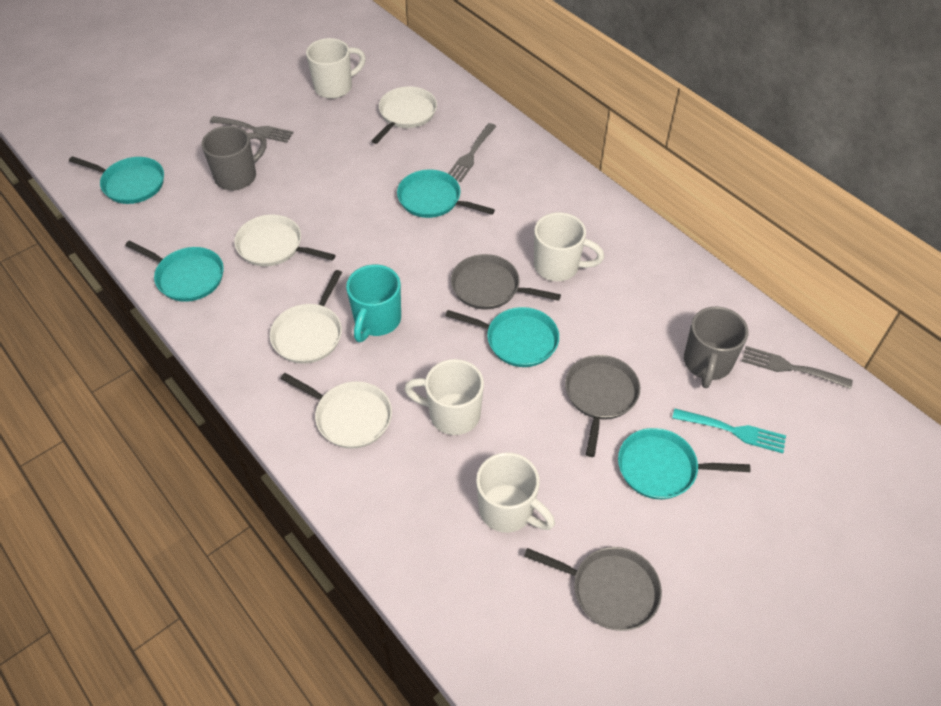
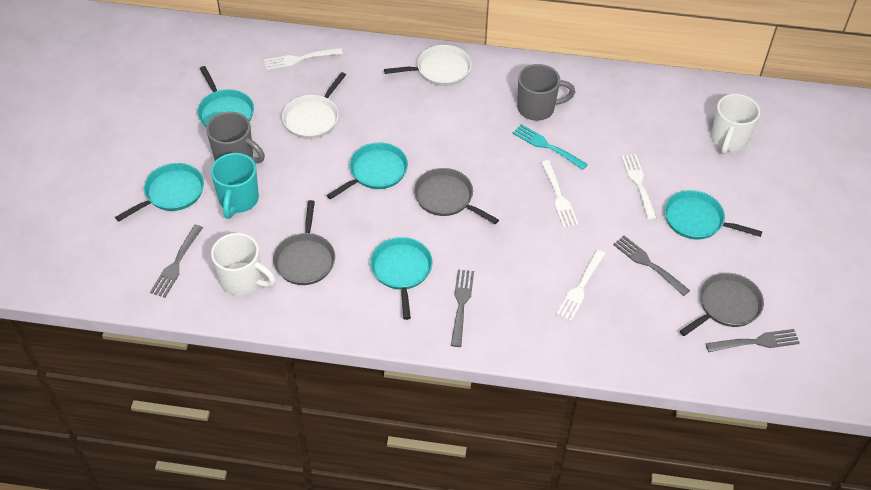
grey fork: [210,116,293,143] [448,123,497,182] [742,346,853,389] = 3 -> [150,225,203,298] [451,269,474,347] [613,236,690,296] [706,329,800,352] = 4
white fork: none = 0 -> [264,48,343,70] [541,160,579,228] [556,250,605,321] [621,154,657,220] = 4
white mug: [306,38,366,99] [404,359,484,435] [476,452,555,533] [534,212,604,281] = 4 -> [211,233,276,296] [711,94,760,154] = 2
white pan: [234,214,335,266] [270,270,342,364] [280,373,392,448] [372,86,437,144] = 4 -> [282,72,346,139] [384,45,471,86] = 2

